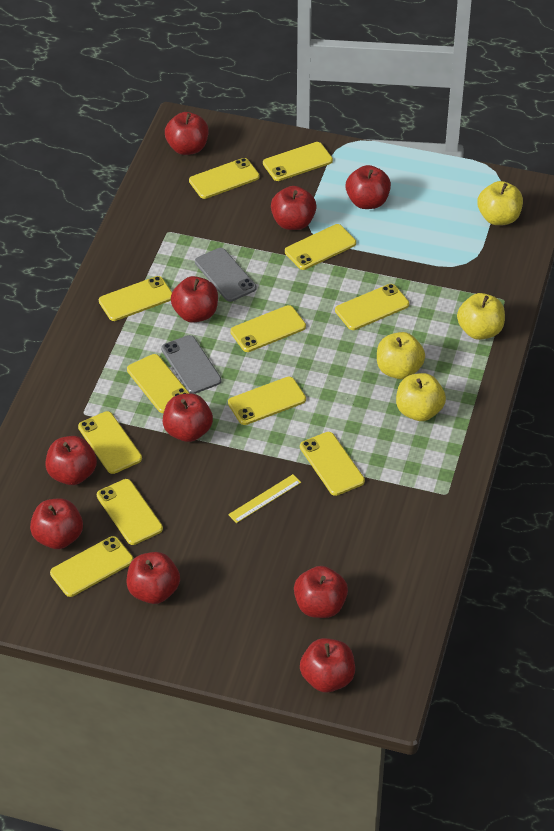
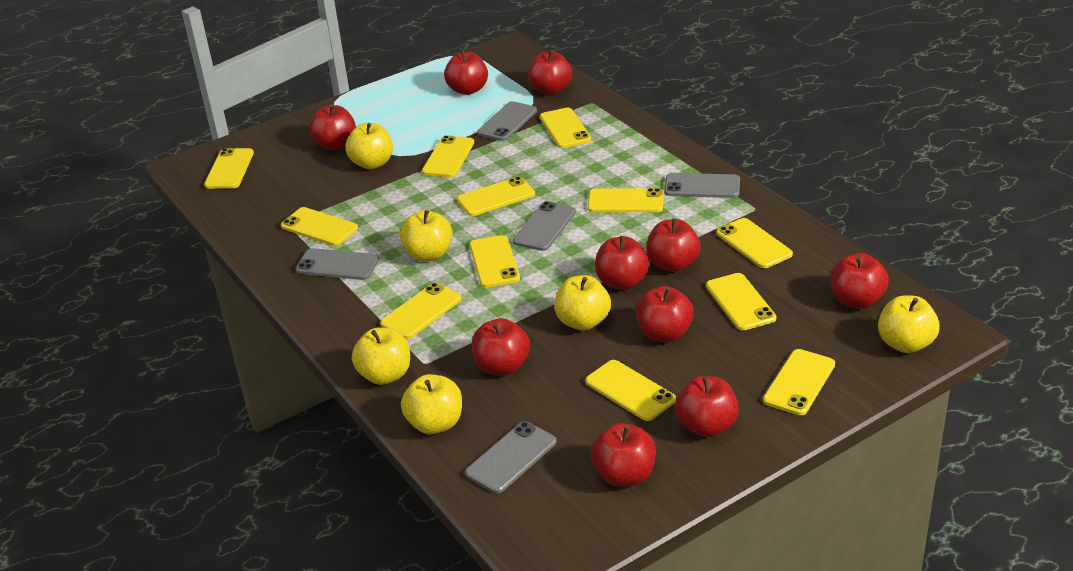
grey phone: [161,335,221,394] [195,248,256,302] = 2 -> [296,248,379,280] [465,422,557,494] [477,101,537,141] [513,201,576,251] [664,173,740,198] = 5
yellow apple: [377,332,425,379] [396,373,446,421] [457,293,505,340] [477,181,523,225] = 4 -> [345,123,393,169] [352,328,410,385] [400,210,453,262] [401,374,462,434] [554,275,611,331] [878,295,940,353] = 6
yellow ruler: [228,474,301,523] = 1 -> none = 0

